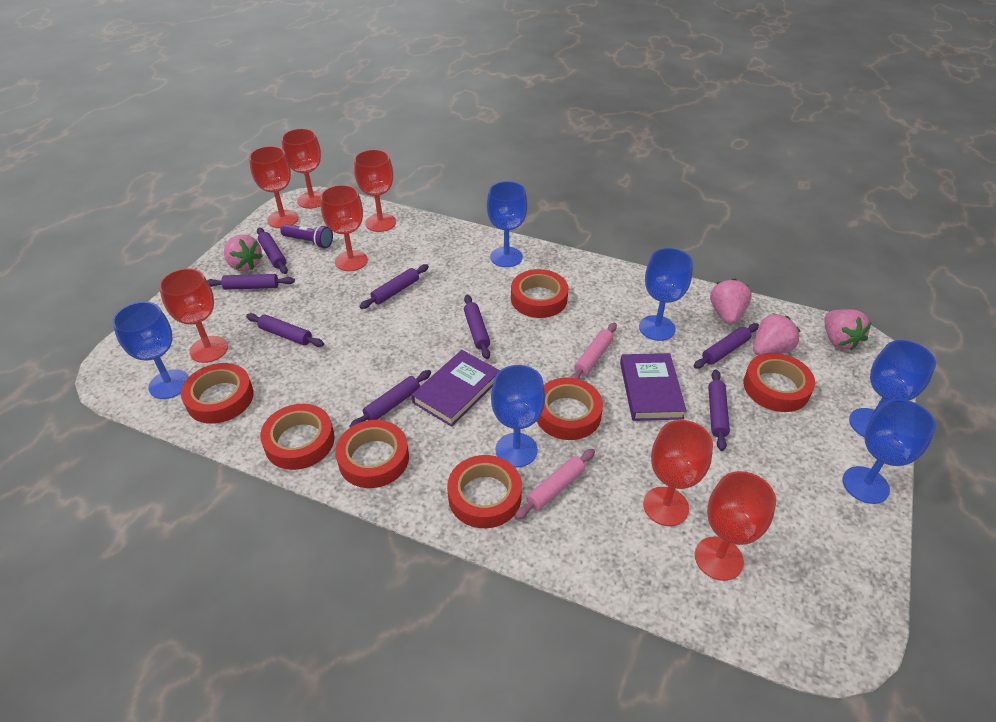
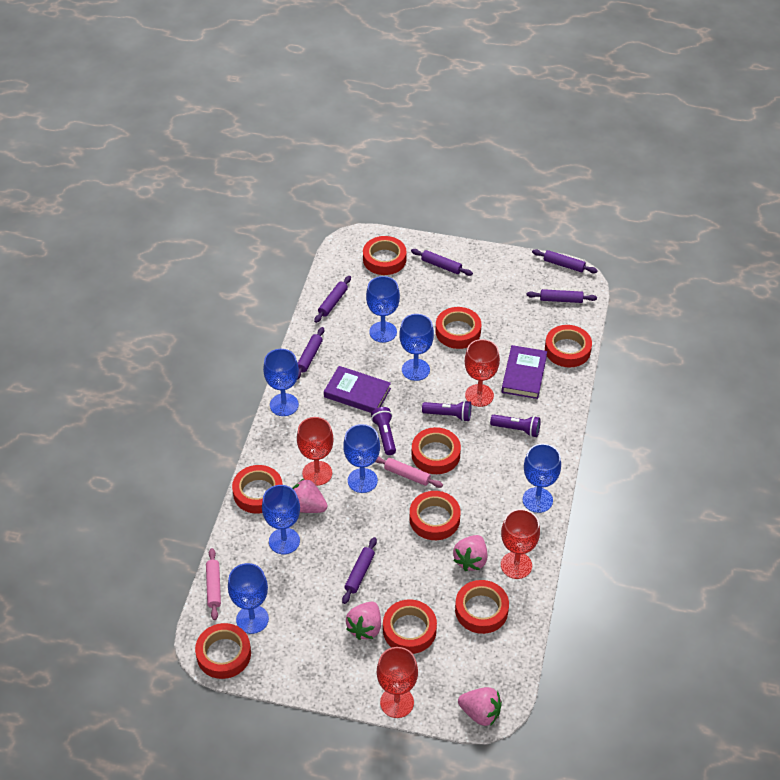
blue goblet: [112,302,189,399] [487,181,527,267] [491,365,545,467] [639,248,693,341] [843,399,936,504] [849,340,936,437] = 6 -> [228,563,269,634] [262,485,300,554] [263,349,299,416] [343,424,380,493] [366,276,400,343] [399,314,434,381] [523,444,561,513] = 7
purple flashlight: [280,224,333,248] = 1 -> [371,407,396,455] [422,400,471,422] [490,415,541,437] = 3
purple rolling pin: [207,274,295,290] [246,313,324,347] [257,228,288,274] [349,370,431,427] [360,264,429,309] [464,295,490,359] [694,323,759,369] [708,369,730,451] = 8 -> [297,327,324,380] [314,276,351,323] [342,537,377,604] [411,249,473,276] [527,289,597,303] [532,249,598,273] = 6
red goblet: [159,268,228,363] [249,146,299,228] [281,128,322,209] [320,185,368,271] [354,149,396,232] [643,420,713,526] [695,471,776,581] = 7 -> [297,417,334,486] [377,647,418,718] [465,339,500,407] [501,509,540,579] = 4
red tape: [181,363,254,424] [260,404,335,470] [335,420,409,488] [447,455,522,528] [511,269,569,318] [537,378,603,440] [743,353,815,412] = 7 -> [195,623,251,679] [232,465,283,514] [363,236,406,275] [383,599,437,654] [410,491,460,540] [412,427,461,474] [435,307,481,349] [455,580,509,634] [545,325,592,368] = 9

